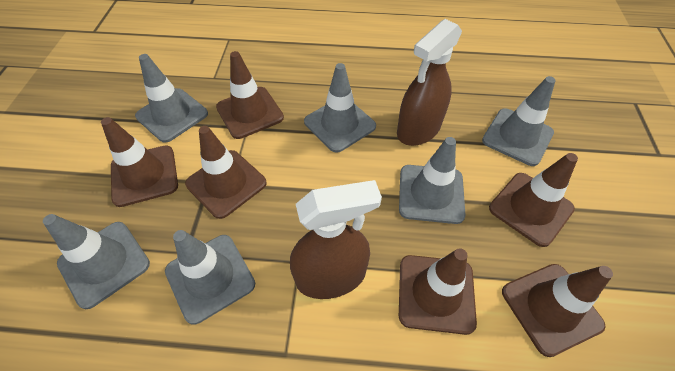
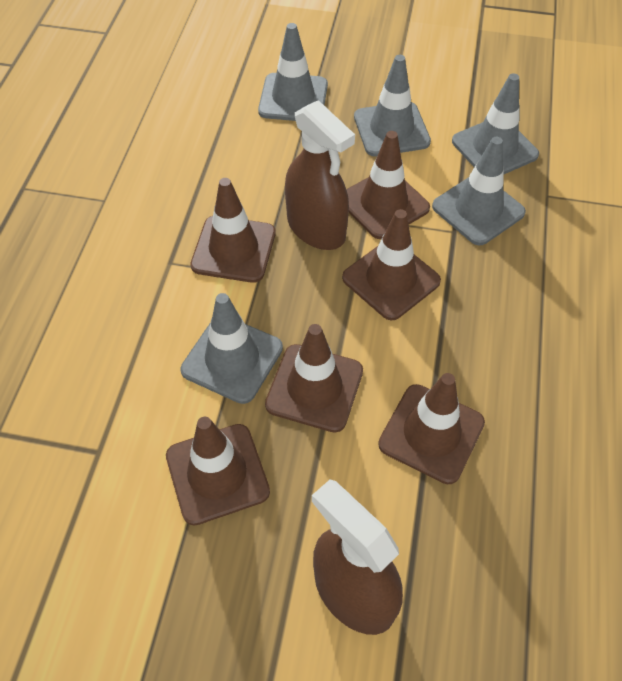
grey traffic cone: [43,214,150,309] [135,54,208,143] [165,230,255,325] [304,63,376,153] [399,137,465,224] [482,76,556,166] = 6 -> [180,293,283,404] [258,23,328,121] [354,55,431,156] [432,137,526,245] [452,73,539,174] = 5

